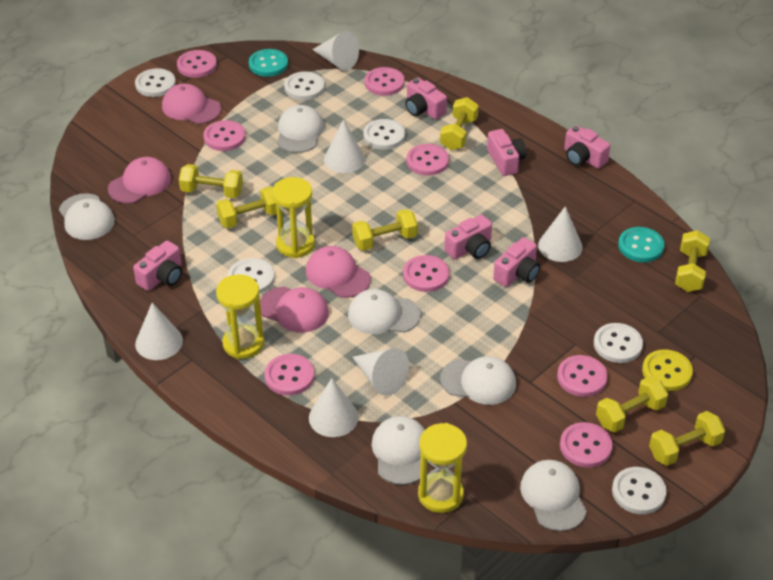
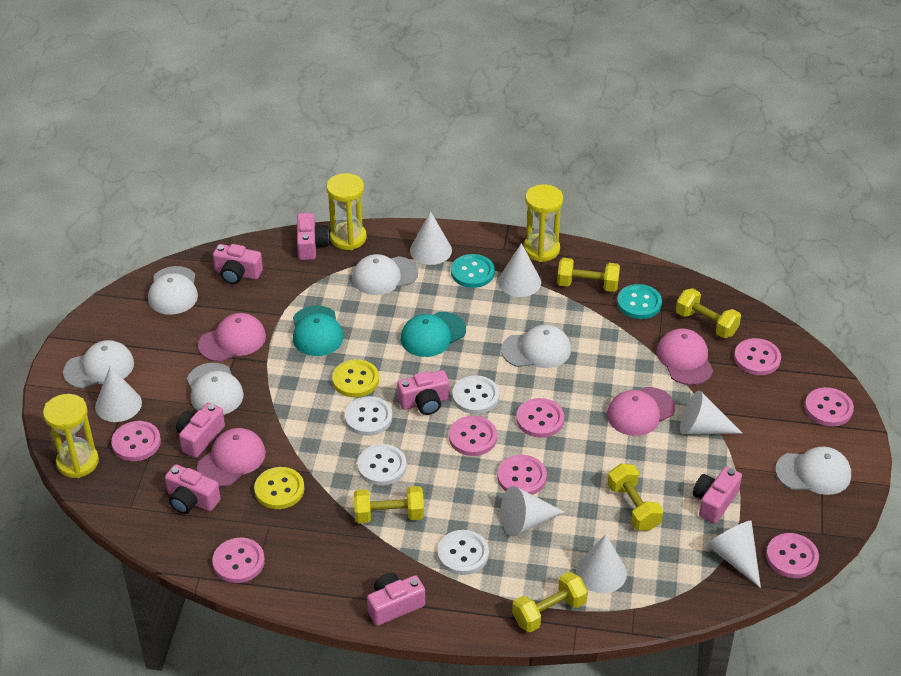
pink camera: [133,241,182,291] [405,77,447,120] [444,215,492,259] [487,129,526,176] [493,237,540,287] [564,125,611,168] = 6 -> [165,464,221,514] [176,403,225,458] [213,244,263,284] [297,213,329,260] [367,573,425,626] [397,370,449,415] [693,467,742,524] = 7
turquoise cap: none = 0 -> [293,305,344,356] [401,312,466,357] = 2
white button: [135,68,176,97] [228,258,275,293] [284,72,324,100] [363,119,405,150] [594,323,643,363] [612,467,667,514] = 6 -> [345,396,392,436] [357,444,407,486] [437,530,489,575] [452,375,499,414] = 4
white cone: [135,303,183,360] [309,378,359,437] [312,31,359,71] [324,119,365,173] [352,348,409,396] [538,206,583,262] = 6 -> [95,366,142,422] [410,211,452,265] [498,243,541,297] [501,486,565,536] [576,534,627,593] [680,391,742,435] [707,521,761,588] = 7
yellow button: [642,349,693,391] = 1 -> [254,467,304,509] [332,359,379,397] = 2
yellow dumbbell: [179,164,243,198] [216,186,277,228] [352,209,418,251] [440,97,479,150] [596,376,668,432] [649,411,725,466] [675,230,710,292] = 7 -> [354,486,424,524] [512,572,588,632] [557,258,620,292] [608,464,663,531] [676,288,741,338] = 5

